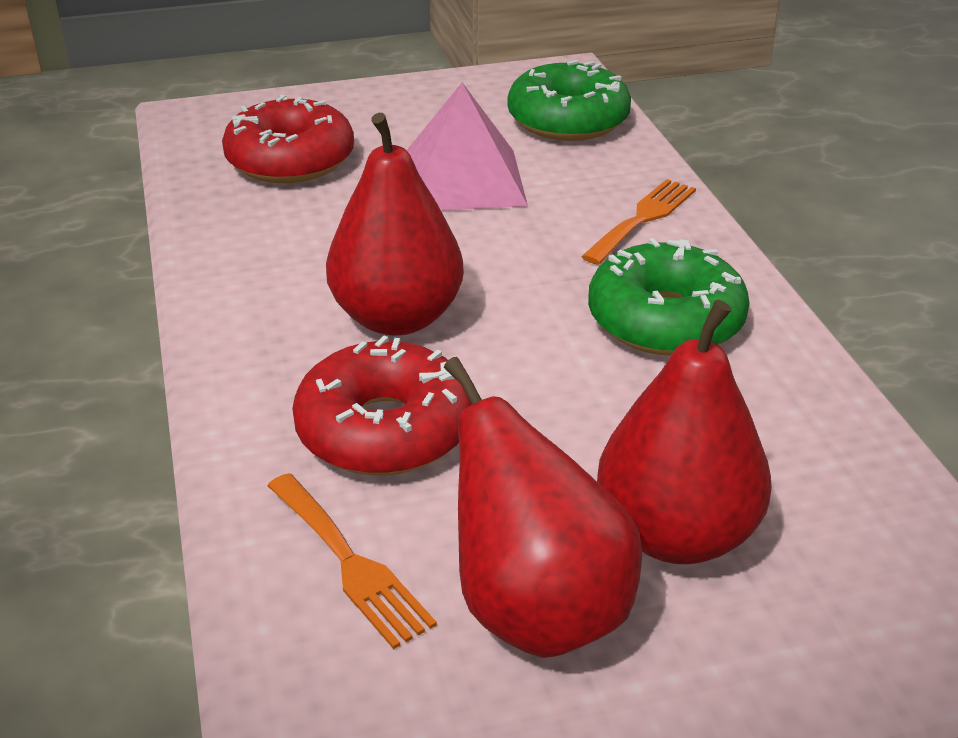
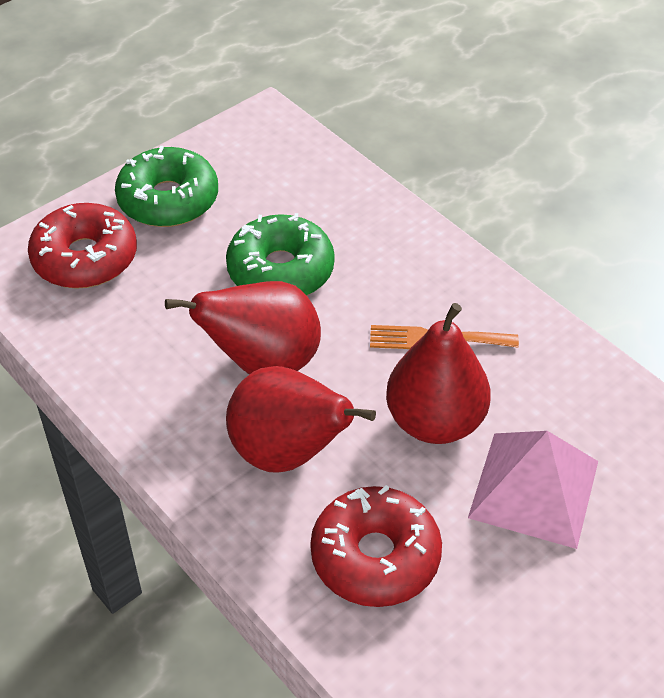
orange fork: [267,473,437,649] [581,179,696,265] = 2 -> [370,325,519,349] = 1

